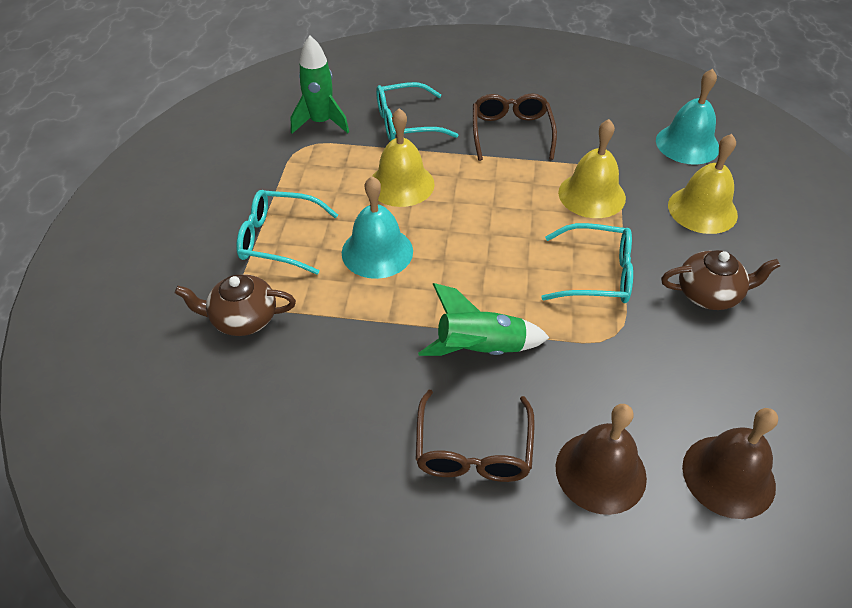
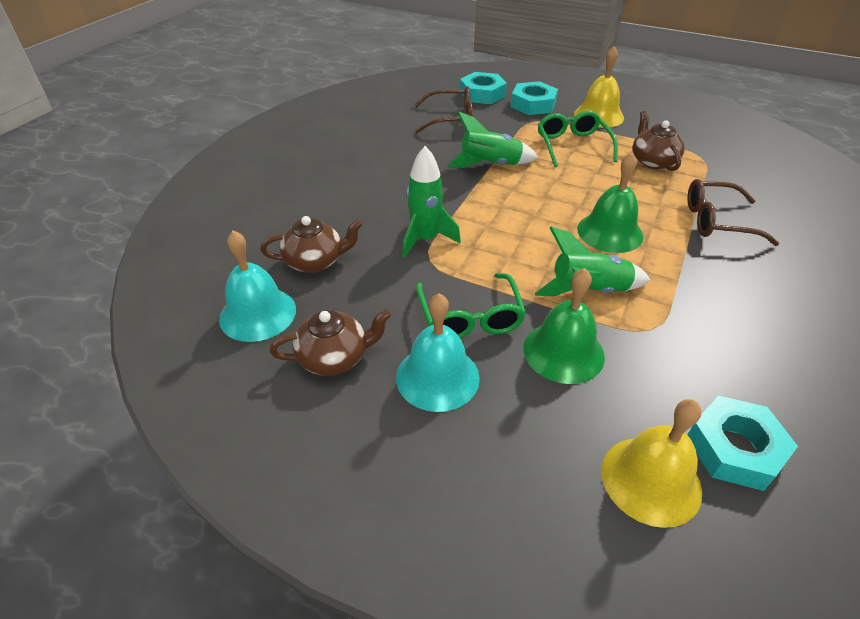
brown bell: [556,404,647,515] [682,408,778,519] = 2 -> none = 0
brown teapot: [175,274,296,336] [661,250,780,310] = 2 -> [260,216,363,273] [270,309,391,376] [632,111,685,171] = 3
green bell: none = 0 -> [523,268,605,384] [577,153,643,253] = 2
green glasses: none = 0 -> [416,273,526,338] [538,111,618,167] = 2
green rocket: [291,36,349,134] [418,283,550,356] = 2 -> [402,146,461,258] [447,112,538,168] [535,226,650,296] = 3
turquoise glasses: [236,190,338,275] [376,82,458,141] [541,223,633,303] = 3 -> none = 0
turquoise nut: none = 0 -> [460,72,507,104] [511,81,558,115] [688,396,798,491] = 3
yellow bell: [372,108,435,207] [558,119,626,218] [668,134,738,234] = 3 -> [574,46,624,128] [601,399,702,528] = 2

